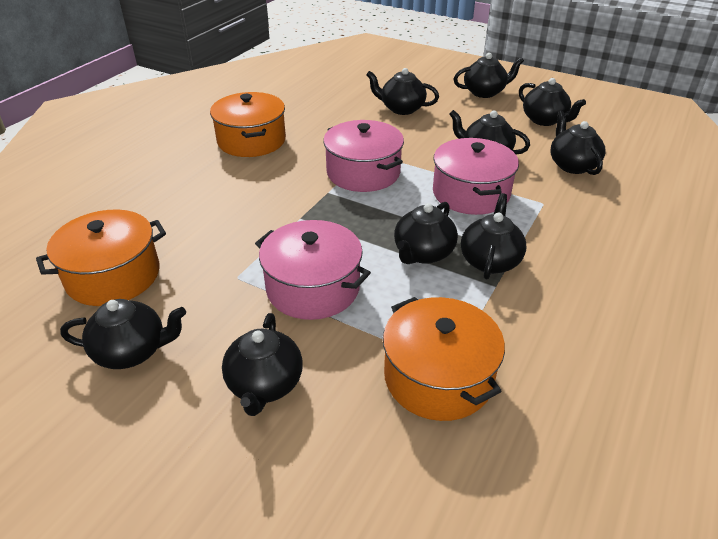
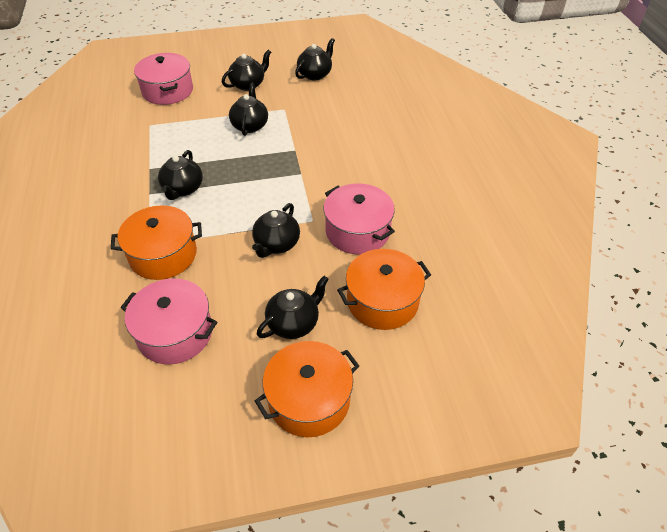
black teapot: [60,299,186,369] [222,313,303,416] [366,68,439,115] [394,202,458,264] [449,110,530,155] [454,53,524,98] [461,193,526,279] [519,78,586,126] [550,111,605,175] = 9 -> [158,150,203,200] [222,50,271,91] [229,82,268,136] [252,203,300,258] [257,276,329,339] [295,38,335,81] = 6

